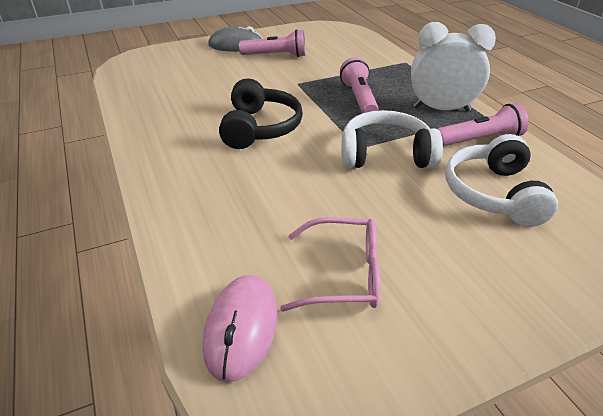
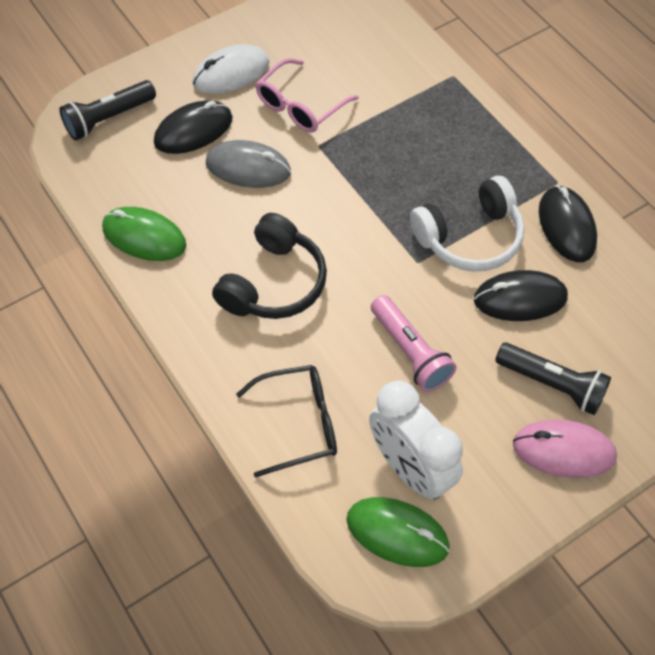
black flashlight: none = 0 -> [59,80,156,141] [495,343,611,415] = 2
black glasses: none = 0 -> [236,365,337,477] = 1
black mouse: none = 0 -> [154,101,233,154] [474,270,568,321] [539,185,597,262] = 3
green mouse: none = 0 -> [102,207,187,261] [346,497,450,567] = 2
pink flashlight: [239,29,306,57] [340,57,378,113] [437,103,529,146] = 3 -> [371,295,456,392] = 1
white headphones: [341,110,443,168] [445,134,558,227] = 2 -> [410,176,524,271] = 1
white mouse: none = 0 -> [193,44,269,94] = 1

